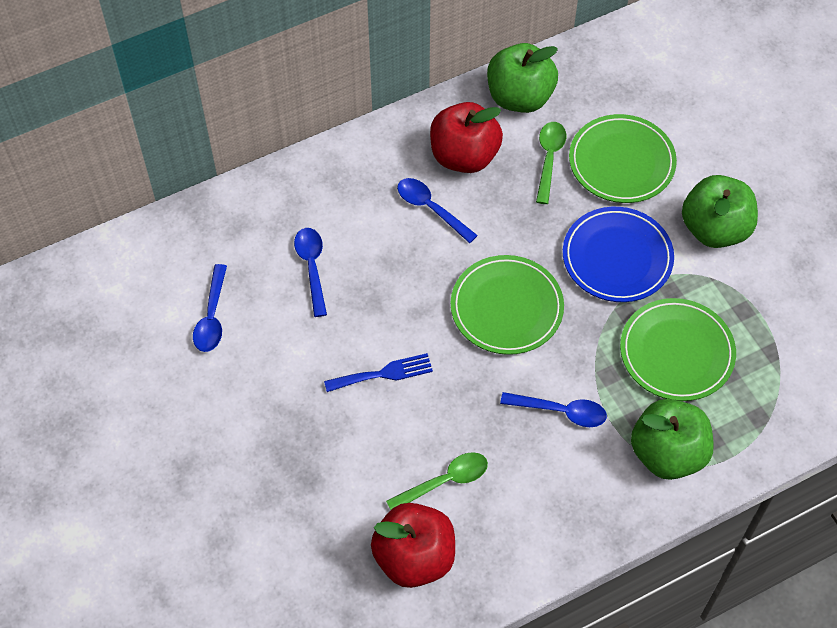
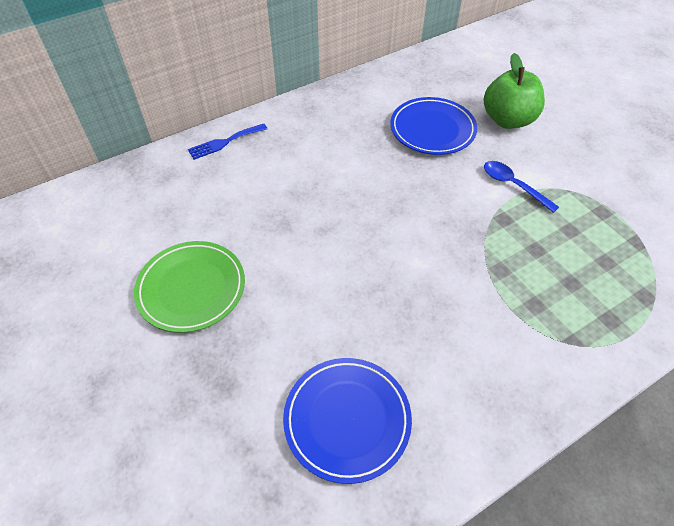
blue plate: [563,207,674,302] = 1 -> [283,358,412,484] [390,97,477,155] = 2
blue spoon: [193,264,227,352] [294,228,327,317] [397,178,478,243] [500,392,607,427] = 4 -> [484,161,559,213] = 1
green apple: [487,43,558,113] [631,399,714,480] [682,175,758,248] = 3 -> [484,53,545,129] = 1
green plate: [451,255,564,355] [569,114,677,203] [620,298,736,401] = 3 -> [134,241,245,333] = 1
green spoon: [386,452,488,510] [536,122,566,204] = 2 -> none = 0
red apple: [371,503,455,588] [430,102,503,173] = 2 -> none = 0

